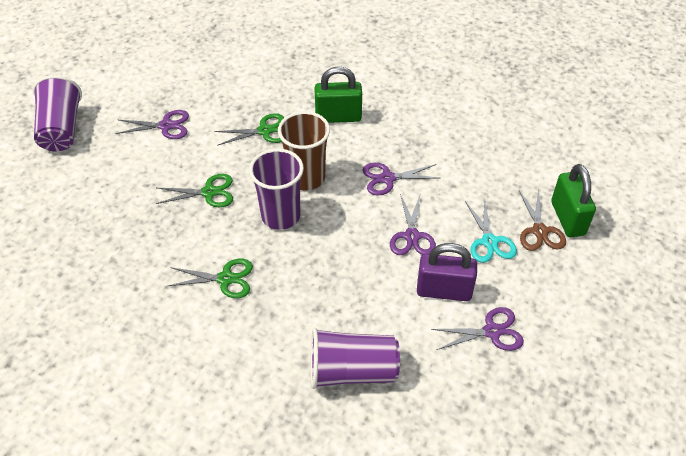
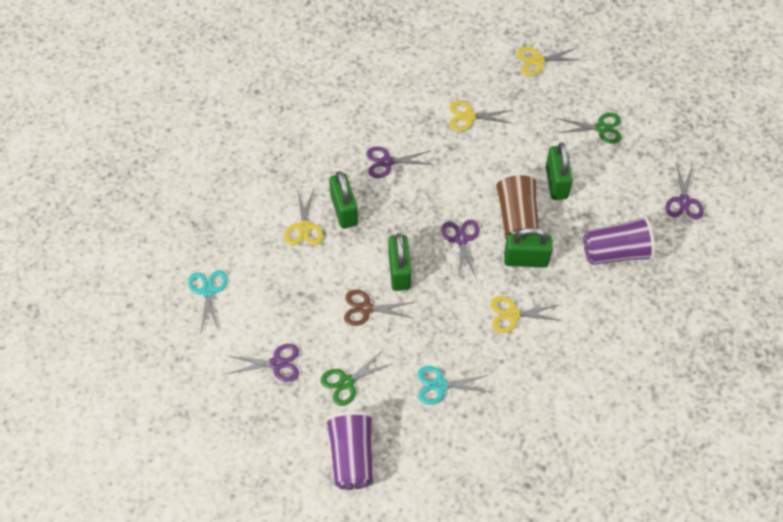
green padlock: [314,66,362,123] [551,164,596,237] = 2 -> [329,171,358,229] [389,233,411,291] [504,227,553,268] [546,143,573,200] = 4
green scissors: [156,174,233,207] [168,259,253,298] [214,113,284,146] = 3 -> [321,350,394,406] [557,113,622,143] = 2
purple cup: [33,75,82,152] [249,149,304,230] [311,328,400,389] = 3 -> [325,411,373,490] [583,216,655,265] = 2
purple padlock: [417,243,477,301] = 1 -> none = 0
turquoise scissors: [465,198,517,263] = 1 -> [188,270,228,335] [417,366,489,405] = 2
yellow scissors: none = 0 -> [284,188,323,245] [449,101,513,131] [490,296,562,333] [517,47,580,76] = 4

